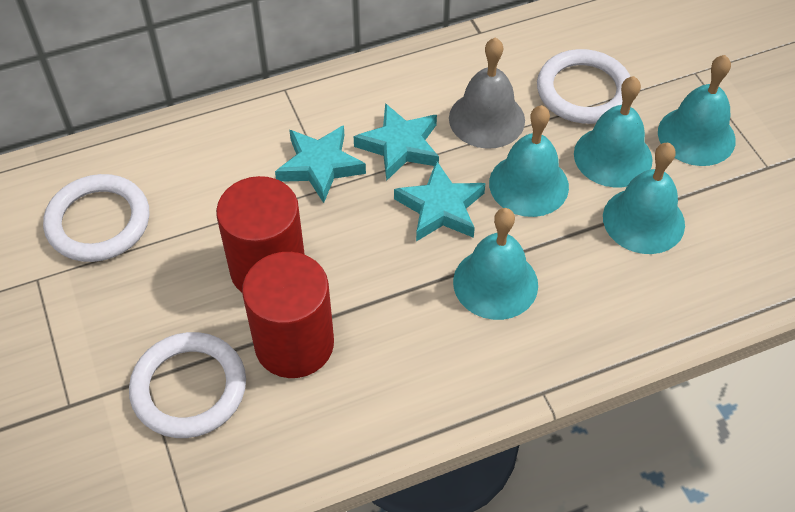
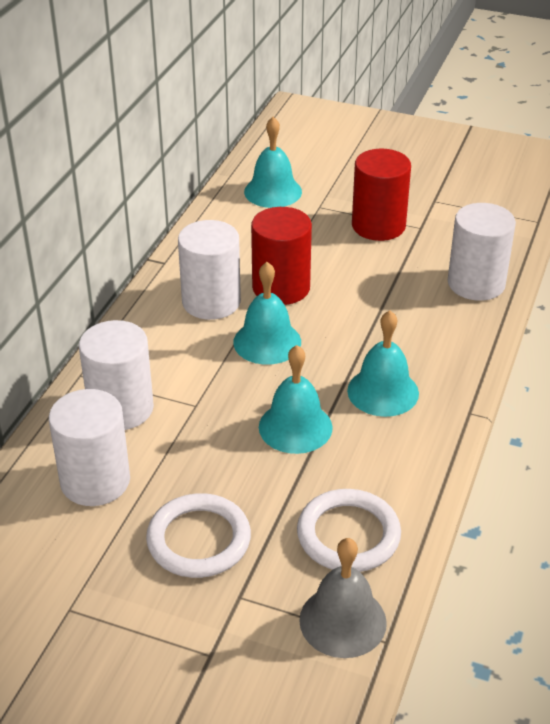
turquoise bell: [453,208,538,320] [489,105,569,217] [574,76,653,187] [603,143,685,254] [658,55,736,166] = 5 -> [233,262,301,365] [244,117,302,208] [259,345,333,454] [347,310,419,417] = 4
turquoise star: [275,125,366,203] [354,103,439,181] [394,160,486,241] = 3 -> none = 0
white cylinder: none = 0 -> [49,389,130,506] [79,320,154,430] [178,220,241,320] [448,203,516,301] = 4
white ring: [43,174,149,262] [129,332,246,438] [537,49,630,124] = 3 -> [146,493,251,578] [297,489,401,572] = 2

